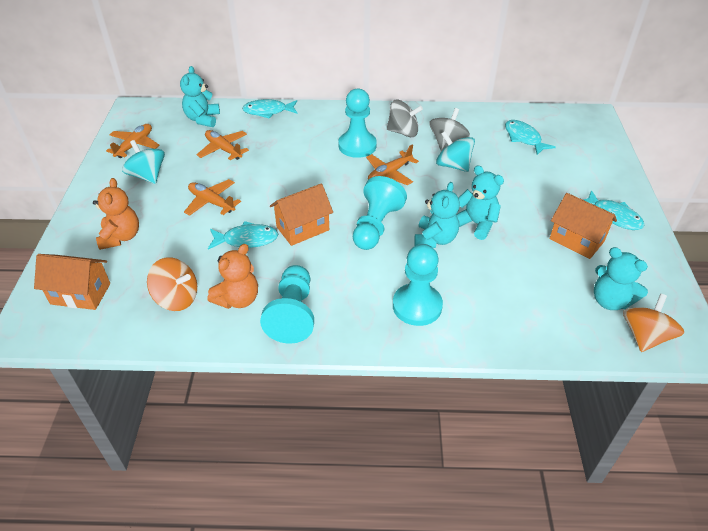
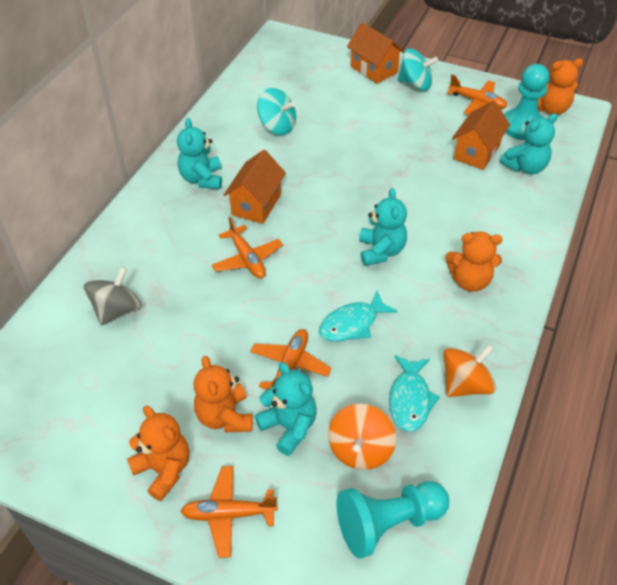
grey spinning top: [387,100,423,137] [429,108,470,151] = 2 -> [84,267,141,325] = 1
orange teddy bear: [93,178,139,250] [208,244,258,309] = 2 -> [127,406,189,501] [194,356,253,432] [445,231,503,292] [538,58,583,115] = 4
turquoise fish: [208,221,278,250] [242,99,297,119] [505,120,556,155] [584,190,644,230] = 4 -> [319,290,398,342] [389,355,440,432] = 2
turquoise pawn: [260,265,314,344] [338,88,377,158] [353,176,407,250] [393,244,443,326] = 4 -> [337,481,449,558] [504,64,549,140] = 2

